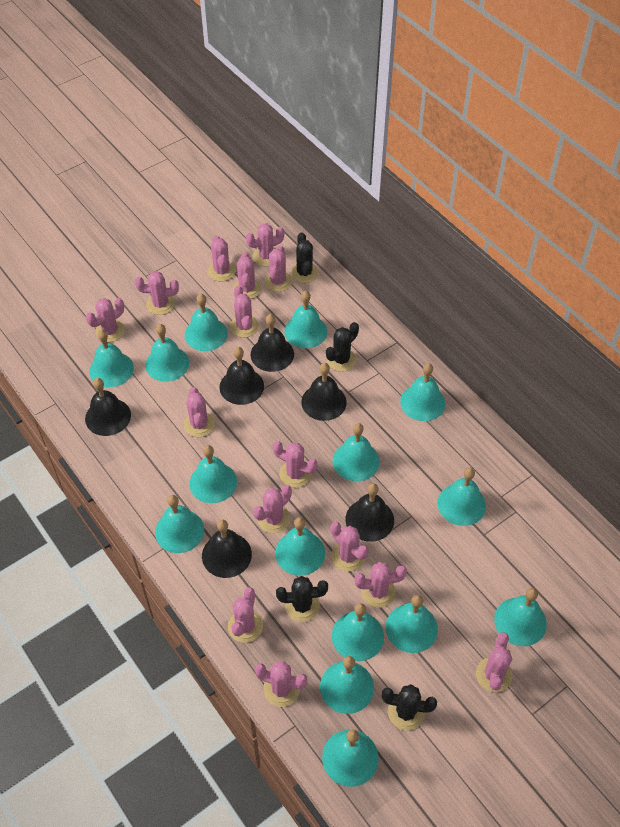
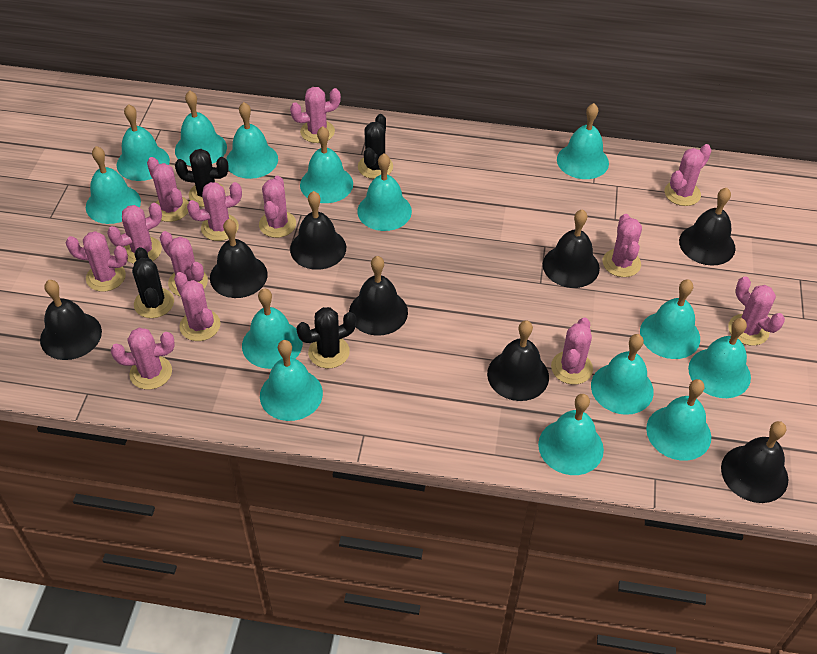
black bell: [85,378,131,436] [202,520,252,578] [219,347,264,405] [250,314,294,372] [301,363,347,421] [346,483,394,542] = 6 -> [40,280,102,360] [210,219,268,298] [290,191,346,270] [349,256,408,336] [487,320,549,401] [543,209,600,288] [679,188,736,266] [721,421,788,503] = 8
pink cactus: [86,298,125,342] [135,271,179,315] [184,387,215,437] [208,235,236,281] [228,587,263,643] [230,286,259,338] [233,253,261,299] [246,223,285,266] [253,485,292,533] [255,661,308,707] [264,245,292,292] [273,441,318,488] [330,522,369,571] [354,562,407,608] [476,632,512,692] = 15 -> [66,231,128,292] [107,203,162,264] [111,328,175,390] [147,157,189,222] [160,231,208,296] [174,272,220,341] [187,182,242,241] [259,176,296,238] [290,87,341,143] [551,317,593,385] [603,214,642,277] [665,144,712,206] [728,276,785,346] = 13
turquoise bell: [89,330,134,387] [145,324,189,382] [155,495,204,553] [185,294,228,351] [189,445,237,503] [275,517,325,576] [285,291,327,348] [320,656,374,714] [322,729,379,787] [332,603,384,661] [333,423,380,481] [386,595,438,653] [400,363,446,421] [437,467,486,526] [494,588,547,646] = 15 -> [86,146,141,224] [117,104,170,181] [175,90,227,166] [226,102,278,179] [242,288,303,369] [260,340,323,421] [300,126,353,203] [357,154,412,231] [538,394,604,475] [557,103,609,179] [591,334,654,415] [640,279,700,359] [646,379,711,461] [688,318,751,398] = 14

